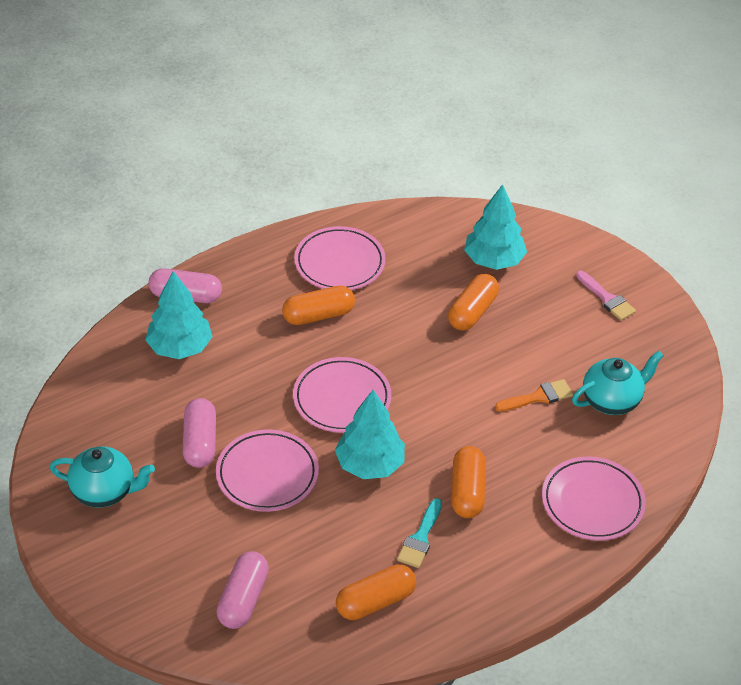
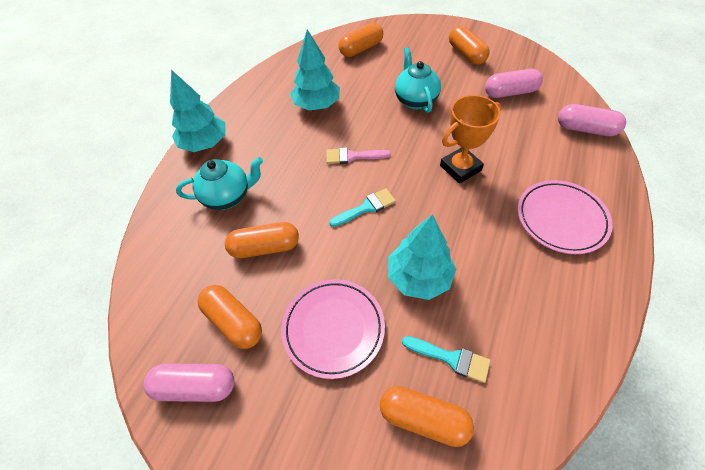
orange brush: [495,379,573,412] = 1 -> none = 0
orange capsule: [282,286,355,325] [336,564,416,620] [448,274,499,331] [451,446,486,518] = 4 -> [197,285,262,349] [225,222,299,258] [339,23,383,57] [380,386,474,447] [449,25,490,65] = 5
orange trophy: none = 0 -> [440,95,501,184] = 1
pink plate: [216,429,319,512] [293,357,391,433] [294,226,386,290] [542,457,646,541] = 4 -> [281,279,385,379] [517,180,613,254] = 2
turquoise brush: [397,498,442,568] = 1 -> [329,188,396,227] [402,336,491,383] = 2

